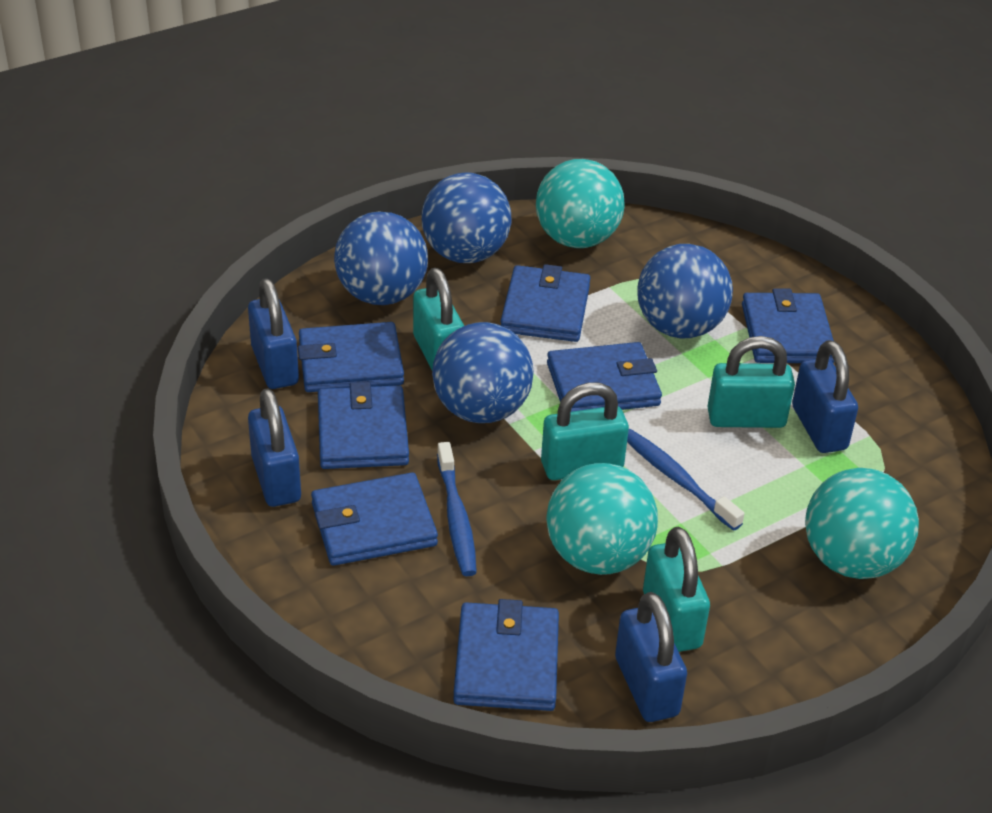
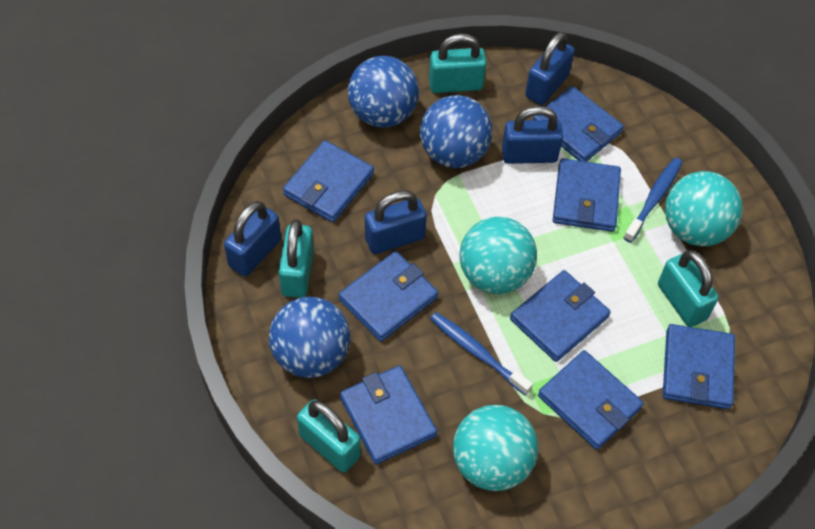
blue ball: [334,211,428,305] [422,172,511,263] [432,322,534,423] [637,244,733,339] = 4 -> [269,297,350,378] [348,56,419,128] [420,95,493,168] = 3
blue wallet: [298,322,404,392] [311,473,438,566] [318,382,409,469] [453,599,559,711] [500,264,590,342] [547,342,662,412] [742,288,834,363] = 7 -> [283,140,374,222] [338,251,438,342] [340,366,437,464] [510,270,611,362] [533,86,624,162] [538,350,644,450] [553,158,621,232] [663,324,735,409] = 8

